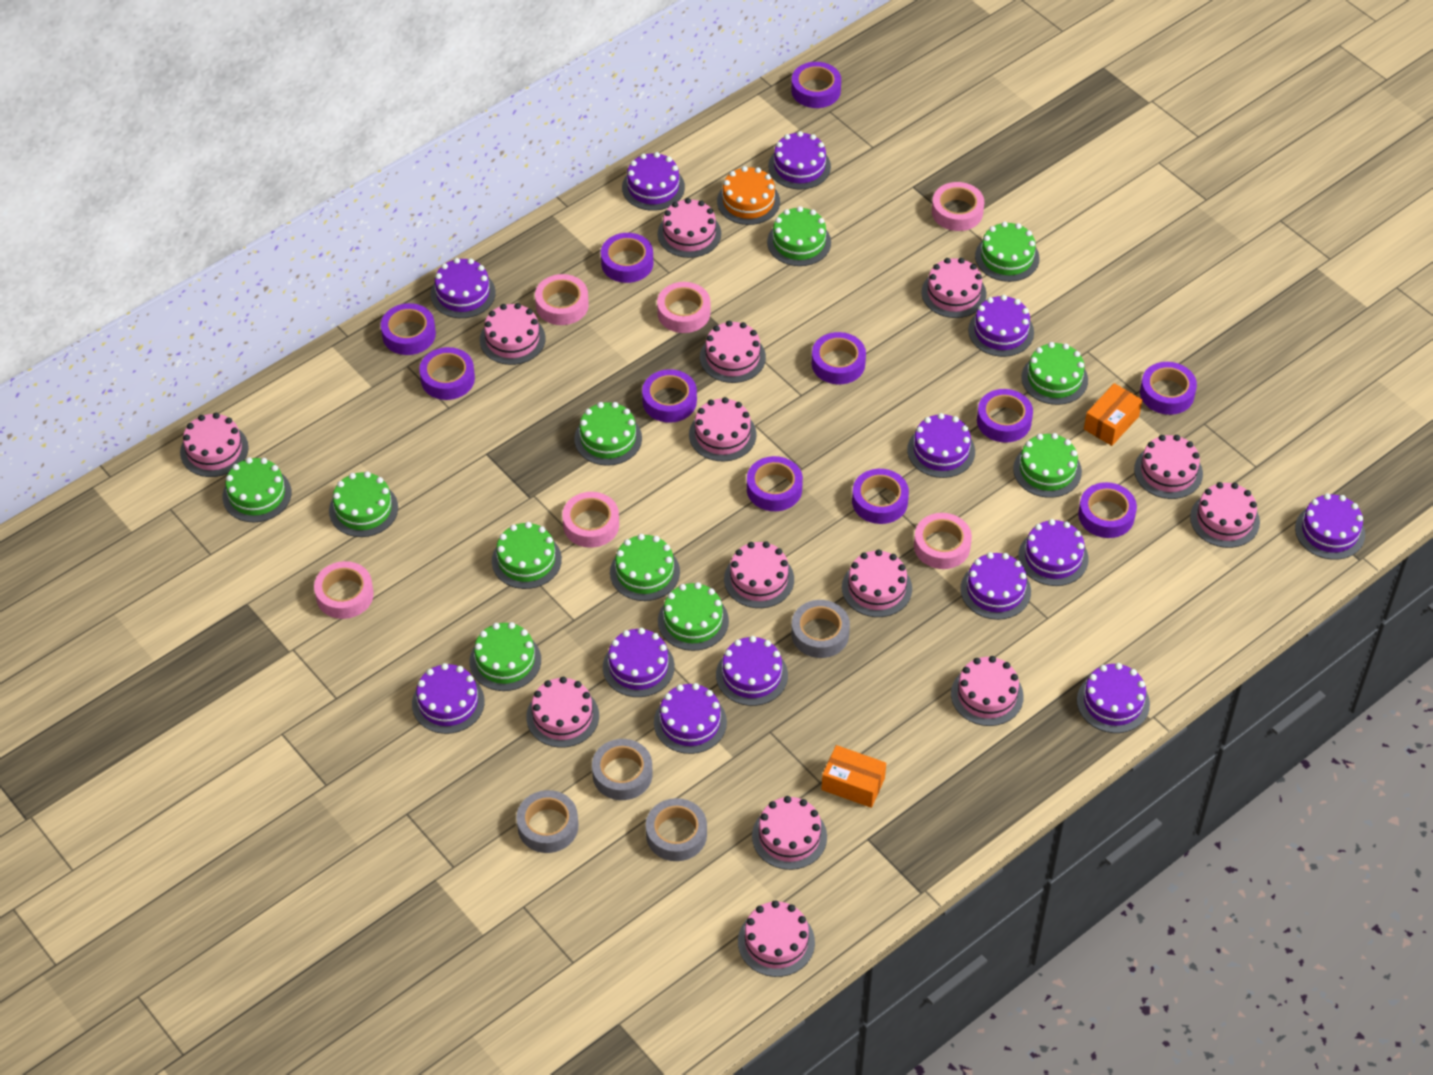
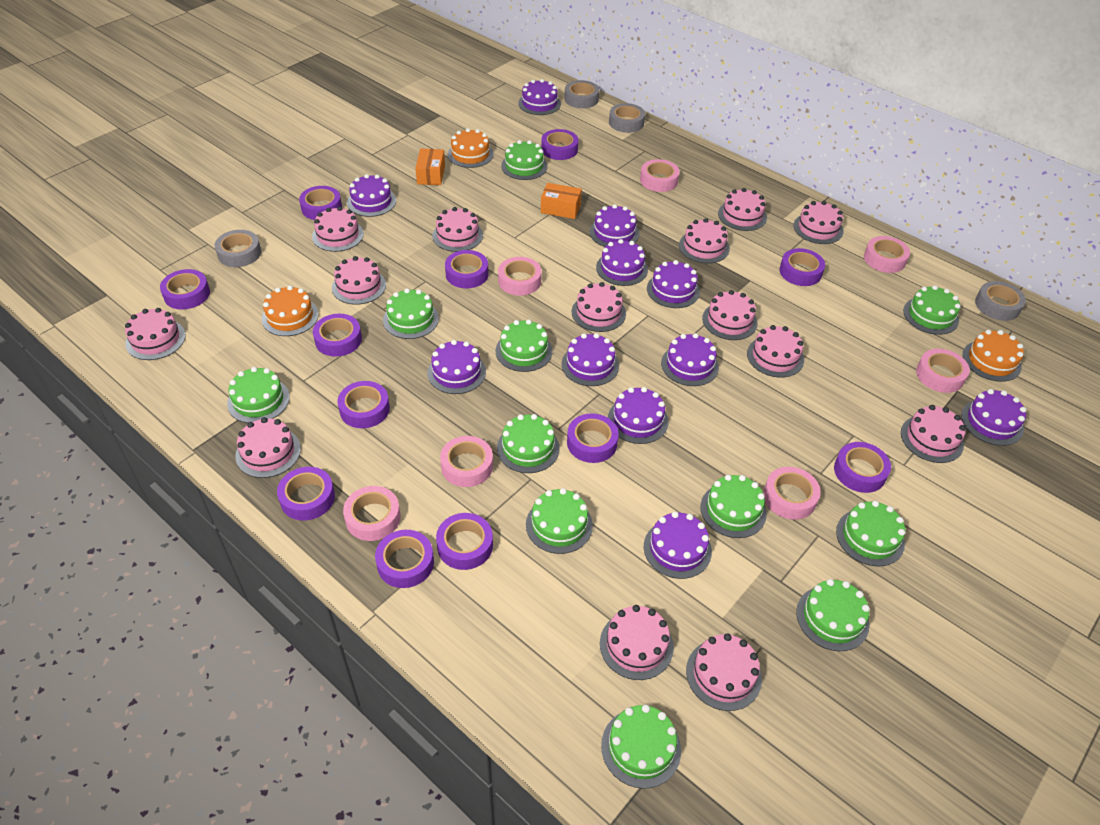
orange cake: [717,166,780,225] = 1 -> [262,286,319,336] [448,128,493,168] [963,330,1024,382] = 3
pink tape: [314,561,374,619] [535,274,589,325] [562,492,619,548] [657,282,710,333] [914,513,972,569] [932,182,984,231] = 6 -> [343,486,401,541] [440,436,493,487] [498,257,542,296] [640,159,680,192] [763,467,821,520] [864,236,910,273] [916,349,970,393] = 7
purple cake: [412,663,485,734] [431,258,496,318] [603,628,675,697] [622,152,685,211] [654,683,727,754] [716,636,788,706] [768,131,831,189] [907,413,975,478] [960,552,1031,620] [968,295,1034,357] [1018,519,1088,586] [1077,663,1150,733] [1295,493,1365,560] = 13 -> [347,174,396,217] [427,340,486,394] [518,79,561,115] [562,333,619,386] [590,204,639,247] [596,239,648,286] [608,387,668,444] [644,512,712,579] [647,260,700,308] [661,333,719,386] [961,389,1026,446] = 11
purple tape: [381,303,436,355] [419,347,475,400] [601,233,653,283] [642,369,697,423] [747,456,803,511] [791,62,841,108] [812,332,866,384] [852,469,909,524] [977,389,1033,442] [1078,482,1137,538] [1140,362,1197,415] = 11 -> [160,269,210,310] [277,467,335,520] [299,186,342,220] [313,314,362,357] [338,381,390,428] [375,530,434,588] [436,513,493,570] [445,250,489,289] [541,129,578,160] [567,413,619,463] [779,248,825,286] [834,442,891,493] = 12

